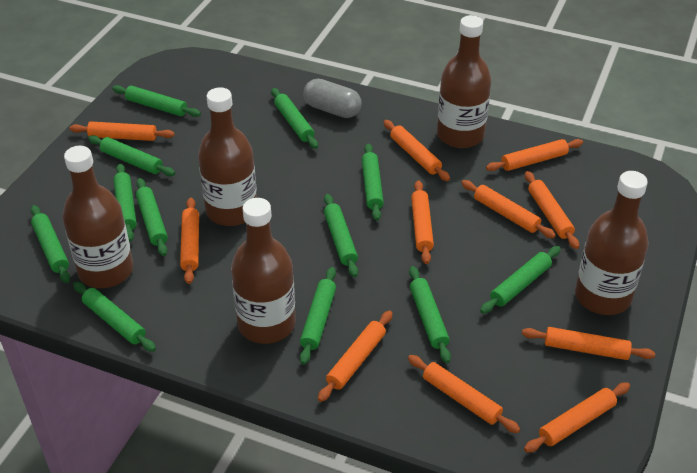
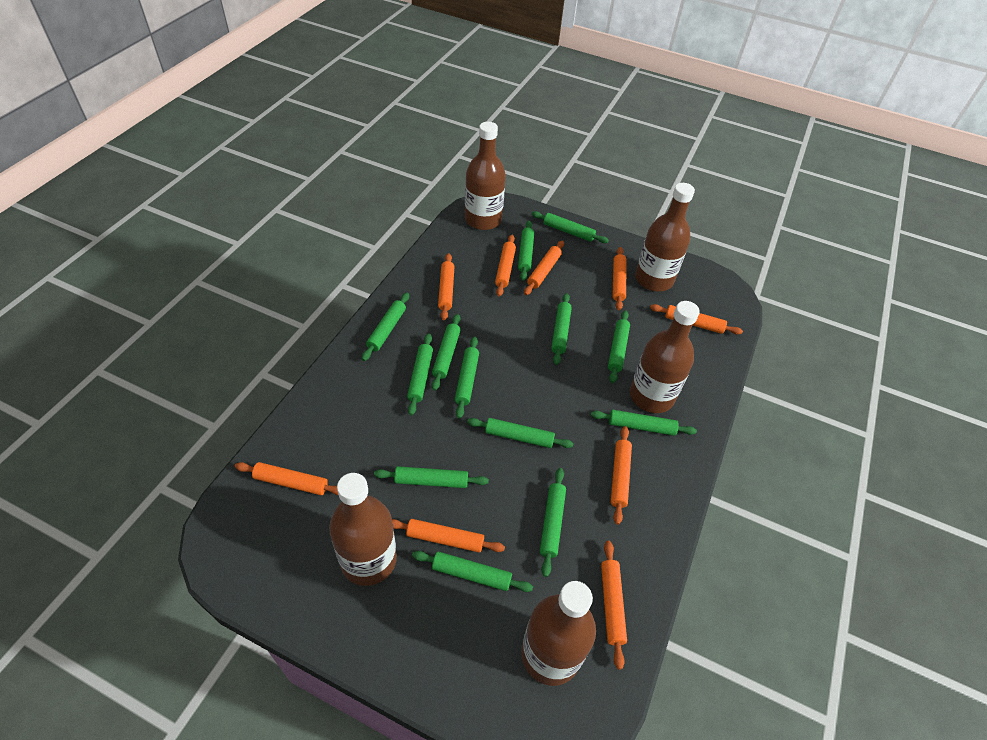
green rolling pin: [31,205,70,283] [73,282,156,352] [88,135,175,176] [112,85,201,117] [114,163,137,242] [136,178,168,256] [271,88,318,149] [300,267,336,365] [324,194,358,277] [362,144,384,221] [409,266,451,363] [480,246,561,314] = 12 -> [362,293,409,361] [374,466,489,488] [407,333,433,415] [412,551,533,592] [432,314,460,391] [455,337,479,419] [467,418,574,448] [518,221,534,281] [532,211,609,243] [540,468,566,577] [551,293,572,365] [591,410,697,436] [608,310,630,383] = 13
grey capsule: [303,79,361,118] = 1 -> none = 0
orange rolling pin: [70,121,175,141] [180,198,199,284] [318,311,393,402] [384,120,450,181] [408,355,520,433] [411,180,434,264] [461,180,556,238] [486,139,583,171] [522,327,655,360] [524,382,630,453] [525,171,579,249] = 11 -> [235,462,338,495] [392,519,505,553] [438,253,454,320] [495,235,516,296] [524,241,564,295] [601,541,627,670] [611,426,632,525] [612,247,627,310] [650,304,743,335] = 9

